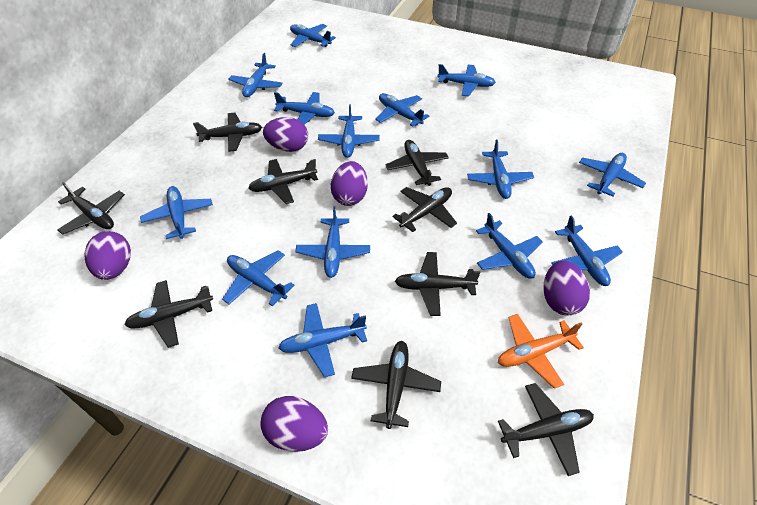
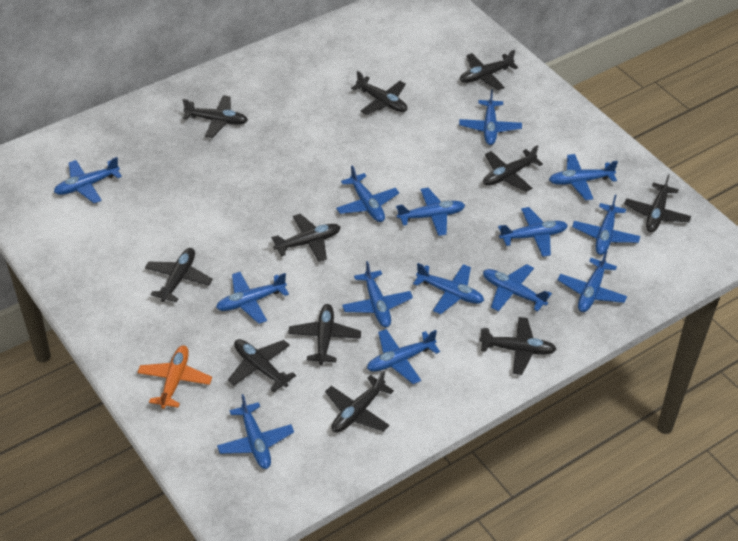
black plane: [57,182,125,235] [124,280,213,348] [193,112,262,152] [248,159,318,204] [351,341,441,429] [385,140,449,186] [392,187,457,232] [395,252,480,316] [498,383,594,476] = 9 -> [145,248,213,302] [183,95,248,138] [228,339,296,392] [271,214,341,262] [288,304,361,365] [325,371,394,433] [351,71,407,115] [460,50,518,90] [479,317,557,375] [483,145,543,192] [624,174,691,232] = 11
purple egg: [84,231,131,280] [260,396,328,452] [263,117,308,152] [331,161,368,206] [543,261,590,315] = 5 -> none = 0

